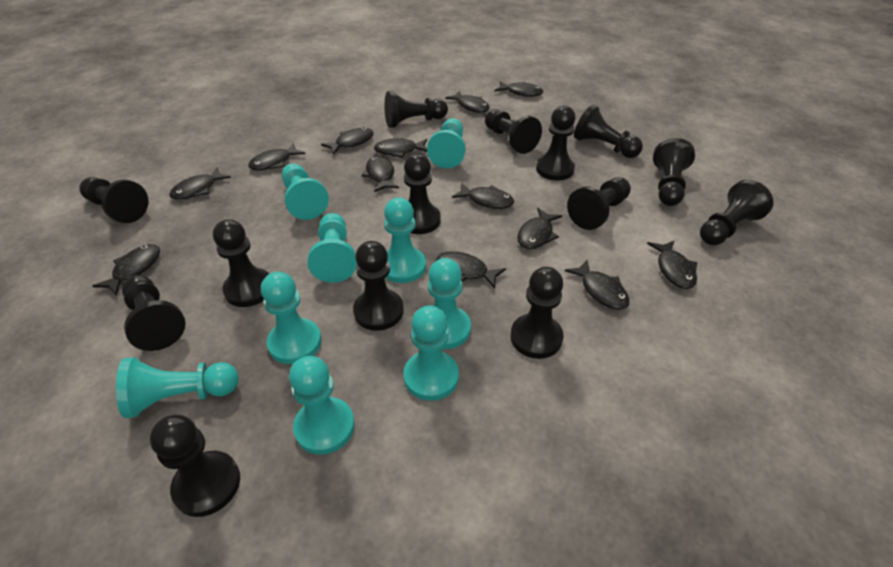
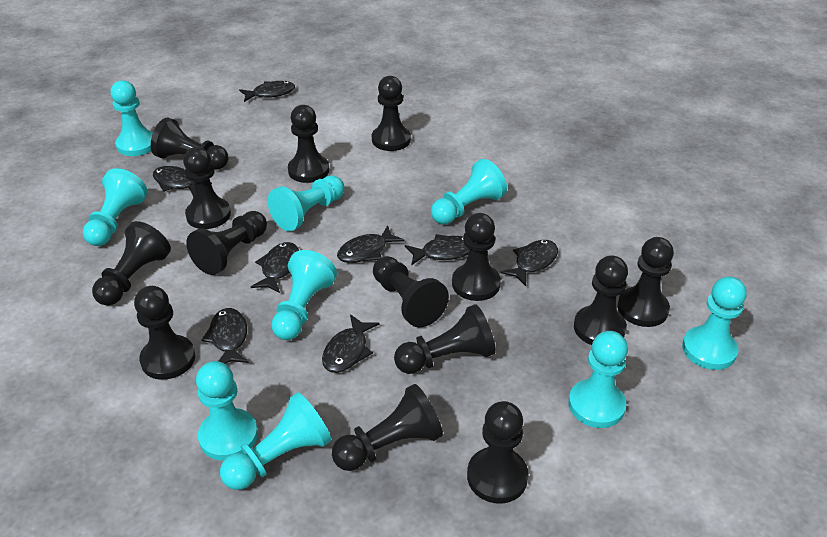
black fish: [93,244,160,296] [169,167,231,200] [248,143,306,170] [321,127,374,155] [361,156,399,192] [374,138,427,158] [436,251,506,289] [445,90,490,113] [452,183,514,209] [495,81,543,97] [517,208,562,249] [565,260,630,310] [647,240,697,289] = 13 -> [153,166,212,197] [201,308,249,364] [239,81,295,102] [251,242,299,293] [322,314,380,373] [337,225,405,263] [405,234,469,265] [500,240,558,286] = 8

